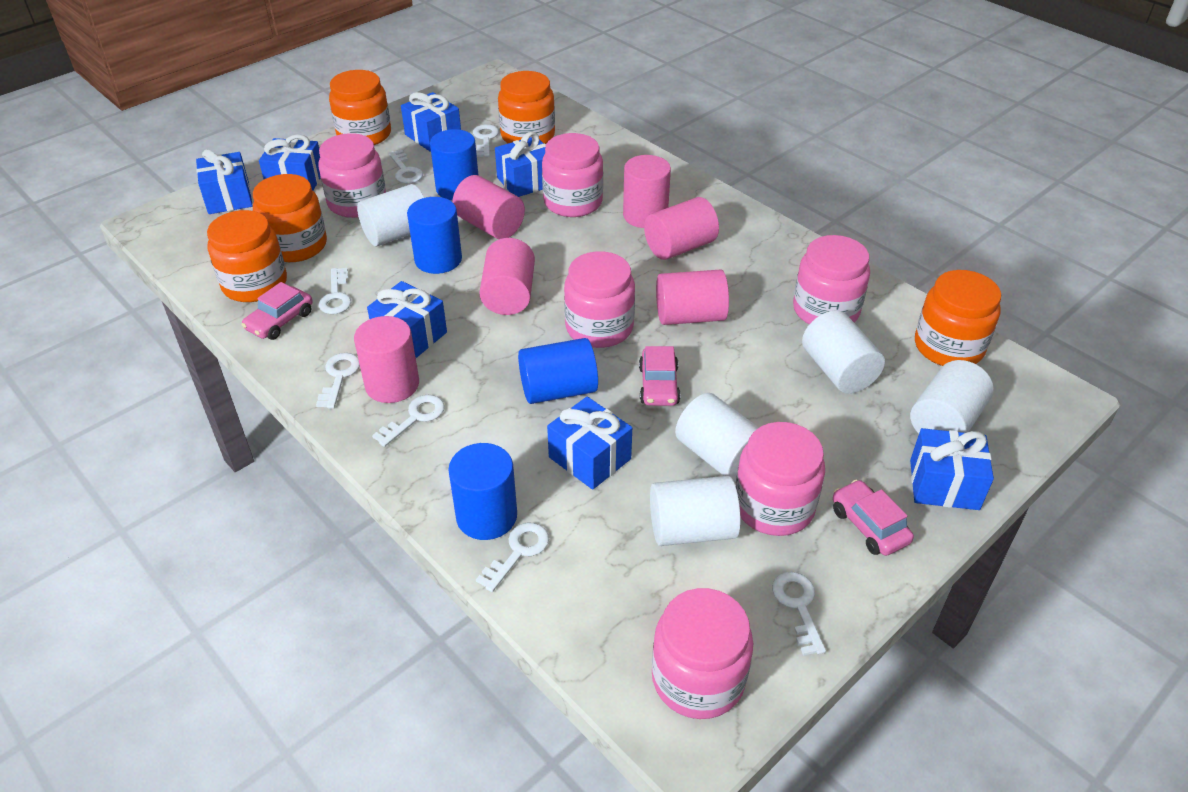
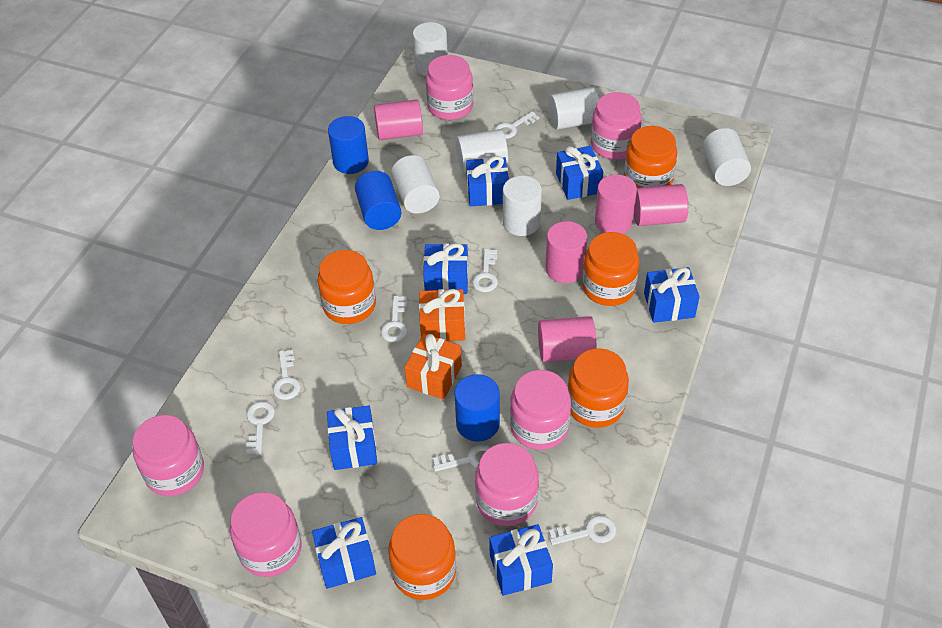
blue cylinder: [407,197,462,274] [430,129,479,200] [448,443,517,540] [518,338,598,404] = 4 -> [328,116,369,174] [355,171,401,230] [454,374,500,442] = 3
orange gift: none = 0 -> [404,334,462,399] [419,289,465,341] = 2
pink car: [242,282,313,340] [639,346,680,406] [833,480,914,556] = 3 -> none = 0
pink cylinder: [354,316,419,403] [452,175,525,239] [479,238,535,315] [623,155,671,228] [644,197,719,260] [656,269,729,325] = 6 -> [374,99,423,140] [538,316,596,362] [545,221,587,283] [595,175,637,234] [634,184,688,226] = 5
white cylinder: [357,184,424,247] [650,476,741,546] [675,393,759,481] [802,310,885,394] [910,360,994,434] = 5 -> [391,155,440,214] [413,22,448,76] [456,129,508,173] [503,176,542,236] [548,87,599,130] [703,128,751,186] = 6

